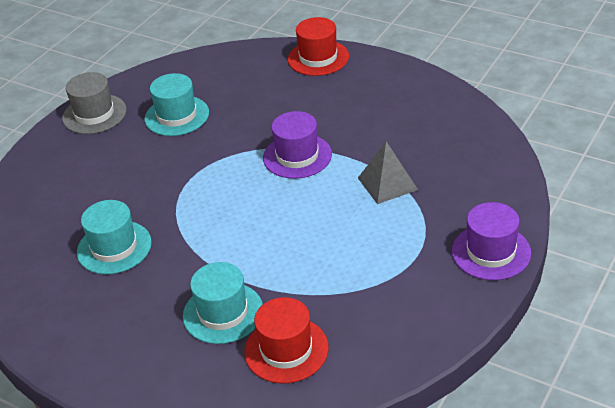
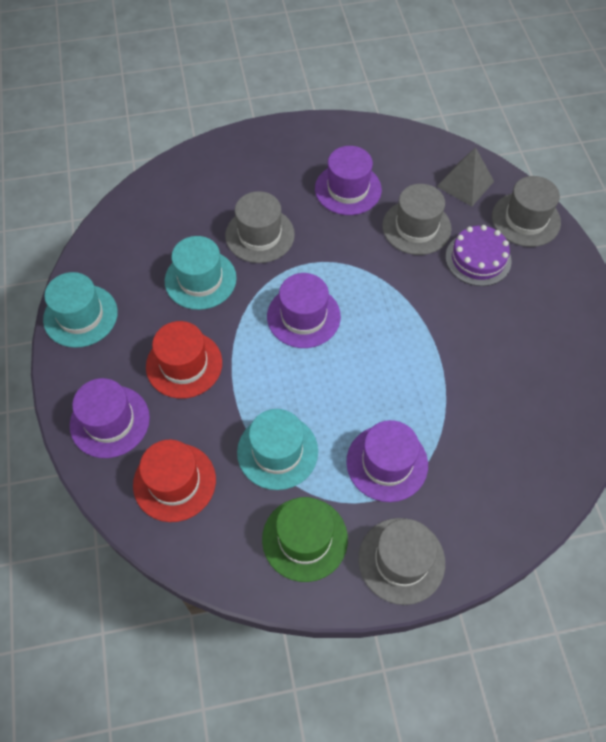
green hat: none = 0 -> [262,497,348,582] = 1
grey hat: [62,72,126,134] = 1 -> [225,191,295,263] [358,518,445,605] [382,184,452,255] [492,176,561,247] = 4
purple cake: none = 0 -> [445,225,512,286] = 1
purple hat: [263,111,332,179] [452,202,531,280] = 2 -> [70,378,150,458] [267,273,341,348] [315,146,382,215] [346,420,428,502] = 4

